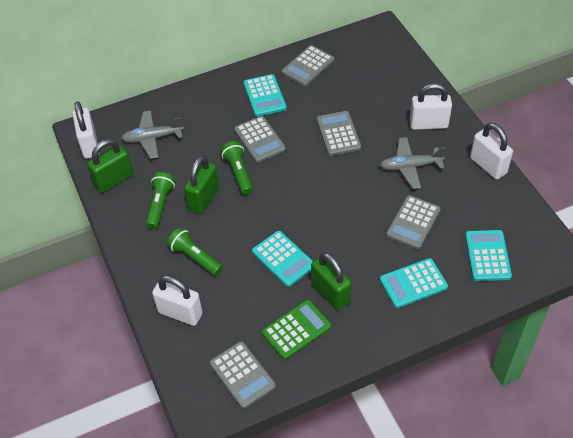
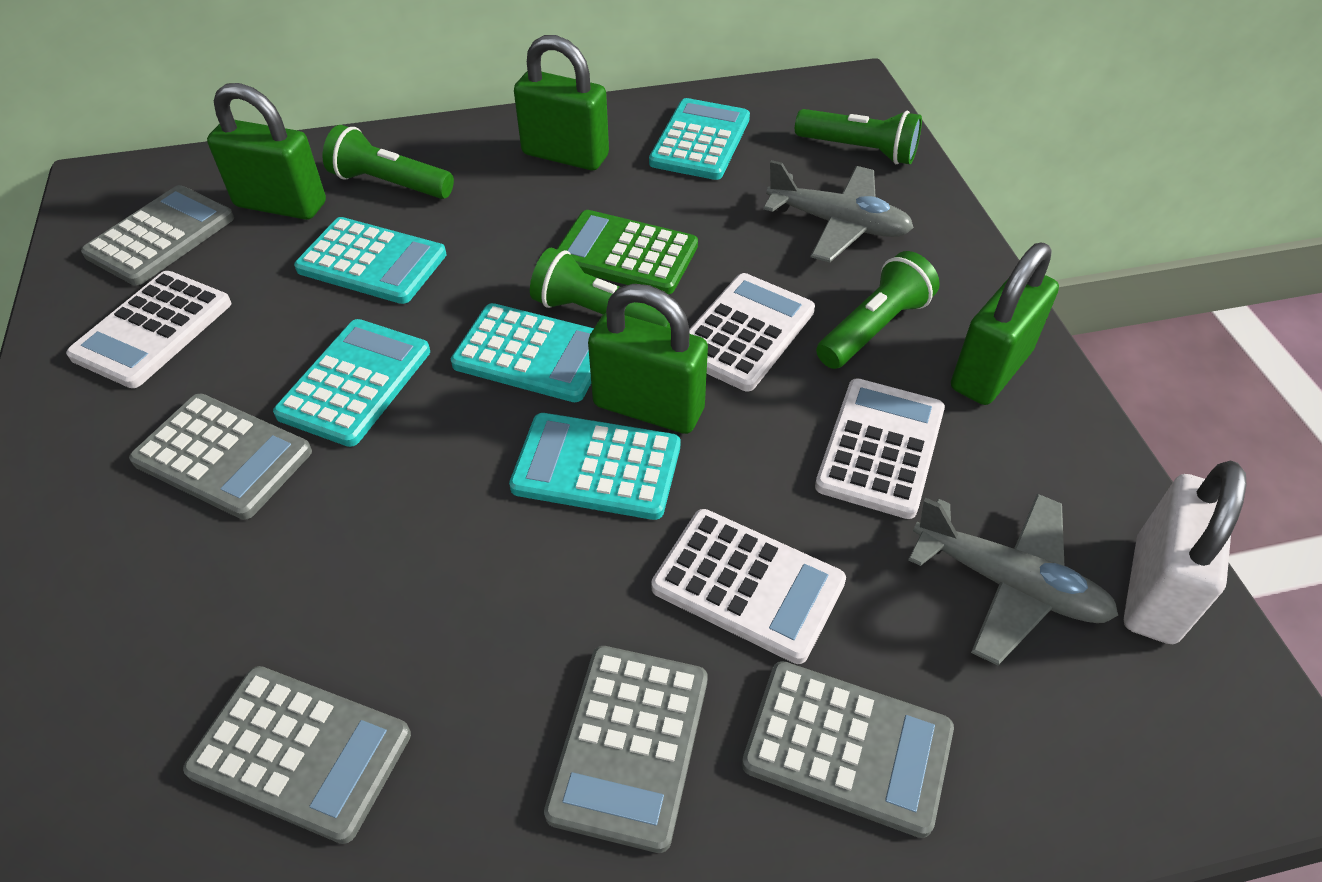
green flashlight: [146,172,175,229] [167,228,223,276] [221,141,253,195] = 3 -> [323,125,454,199] [530,247,670,328] [795,109,922,164] [816,251,940,369] = 4
green padlock: [87,139,133,193] [184,156,220,214] [311,252,352,311] = 3 -> [207,83,326,220] [514,35,609,170] [588,284,708,434] [951,243,1059,405] = 4
turquoise calculator: [244,74,287,117] [252,231,313,287] [380,258,448,308] [465,230,512,281] = 4 -> [273,319,430,447] [294,217,446,304] [451,303,594,402] [509,413,680,520] [649,98,750,180] = 5
white calculator: none = 0 -> [66,271,231,388] [651,509,846,664] [689,273,815,391] [815,378,945,519] = 4
white padlock: [72,101,100,159] [152,275,202,326] [409,83,452,130] [470,123,513,179] = 4 -> [1124,460,1246,644] = 1

